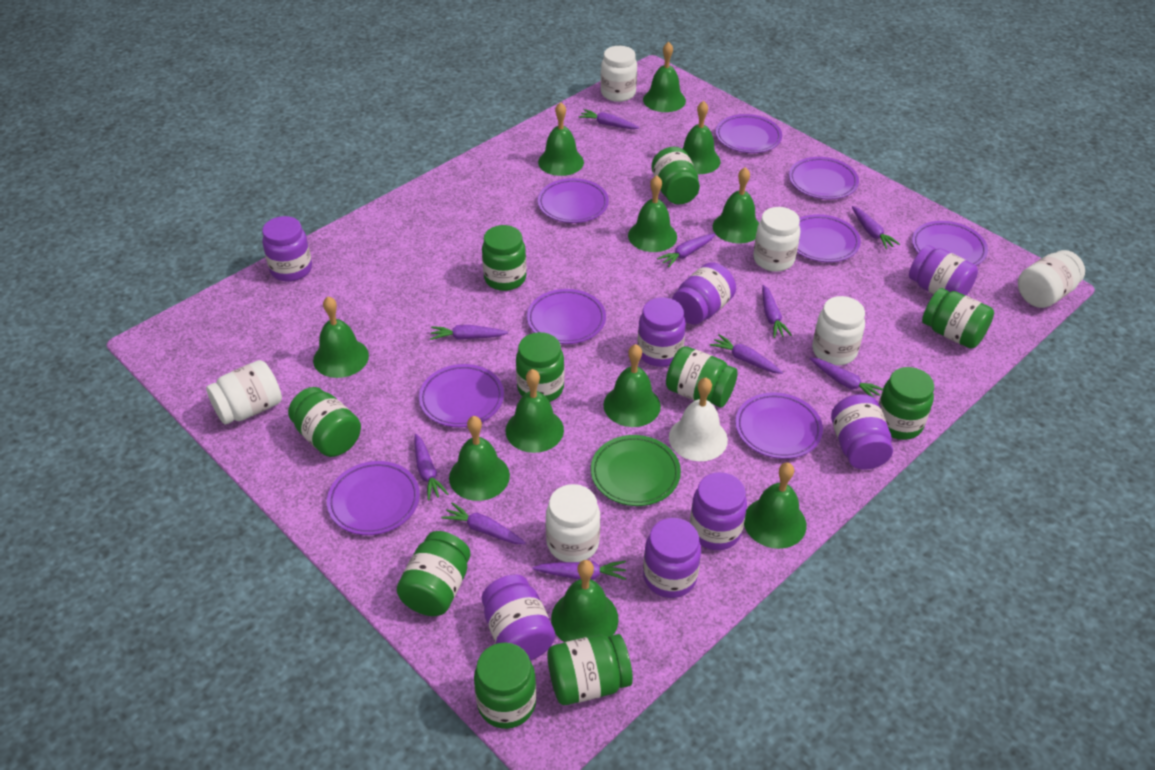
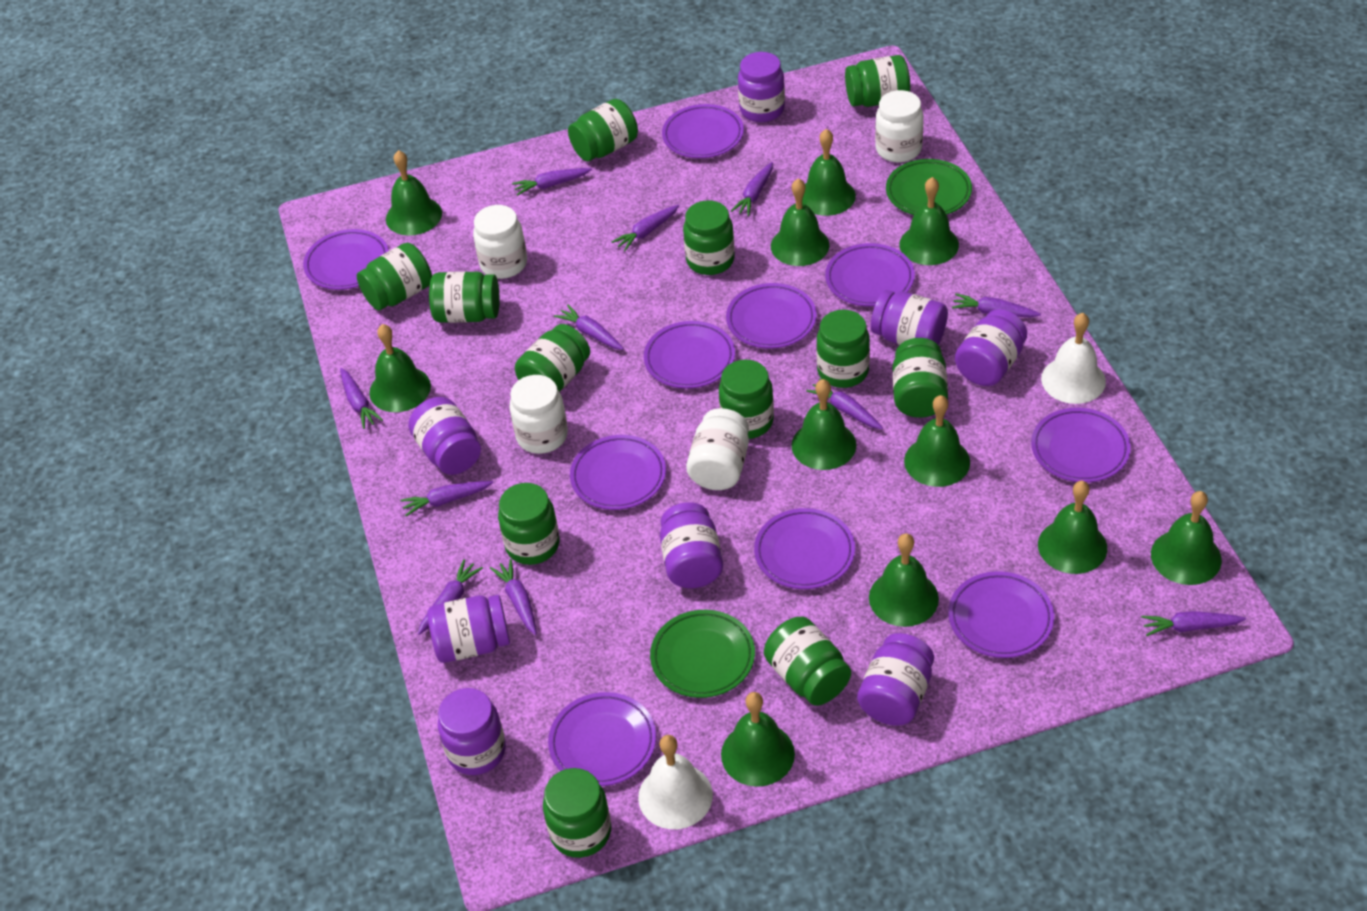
green jar: [288,387,361,457] [397,531,471,616] [474,642,537,729] [482,225,527,291] [516,332,564,402] [547,634,633,705] [652,147,700,205] [666,346,738,407] [879,367,934,440] [922,288,994,349] = 10 -> [357,243,432,310] [429,271,499,323] [498,483,560,565] [515,324,590,392] [543,768,611,858] [568,99,638,161] [683,200,735,275] [719,360,774,439] [764,617,851,706] [816,309,870,388] [845,55,910,107] [893,338,948,418] = 12
green plate: [591,435,681,506] = 1 -> [650,610,755,698] [886,159,972,215] = 2
purple carrot: [415,434,448,500] [430,325,508,340] [441,502,526,544] [533,561,626,580] [578,109,640,129] [657,233,716,268] [710,334,783,374] [762,285,792,338] [809,357,883,398] [852,206,900,249] = 10 -> [340,368,383,429] [400,481,493,516] [418,559,483,635] [490,559,537,635] [512,168,592,196] [554,305,624,350] [612,205,679,251] [731,162,773,216] [806,378,883,429] [952,293,1041,318] [1141,611,1246,636] = 11
purple plate: [327,461,420,535] [419,364,504,427] [527,289,606,344] [538,178,609,223] [716,114,782,153] [735,393,823,459] [789,157,859,199] [797,214,861,262] [912,221,988,266] = 9 -> [303,229,389,290] [548,692,656,786] [570,435,666,510] [644,321,735,389] [662,104,744,158] [726,283,817,349] [754,508,855,589] [825,243,915,307] [948,571,1054,658] [1031,408,1131,483] = 10
white bell: [669,378,728,461] = 1 -> [638,735,713,829] [1041,313,1106,404] = 2
white jar: [206,360,282,425] [546,484,600,562] [601,46,637,102] [753,207,800,272] [812,296,865,365] [1018,250,1085,308] = 6 -> [473,205,527,279] [509,375,568,454] [686,408,749,490] [875,90,923,162] = 4

